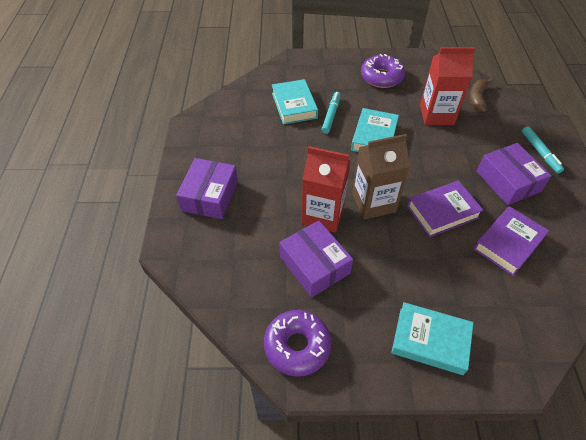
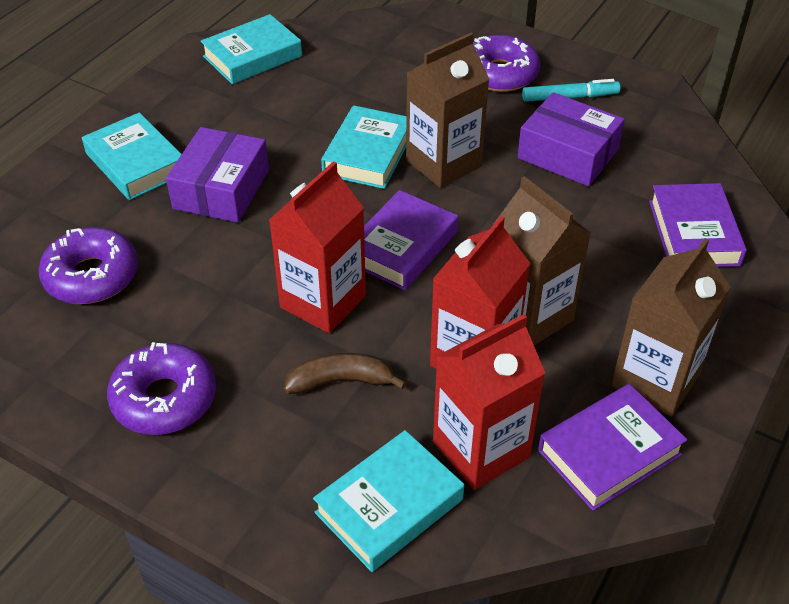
brown carton: [352,134,410,220] = 1 -> [406,33,489,188] [493,176,591,345] [611,238,731,417] = 3
purple book: [407,181,484,237] [474,206,549,276] = 2 -> [364,190,458,290] [538,384,687,511] [649,183,747,267] = 3
purple box: [176,158,238,219] [279,220,353,297] [477,143,552,205] = 3 -> [166,127,269,223] [518,92,625,186] = 2
purple donut: [264,310,332,377] [361,54,405,88] = 2 -> [38,227,138,304] [107,342,216,435] [473,35,540,92] = 3
red carton: [302,146,351,233] [420,47,475,125] = 2 -> [269,161,366,333] [430,216,531,369] [433,314,545,490] = 3
turquoise book: [272,79,318,125] [351,108,399,152] [391,302,474,375] = 3 -> [82,112,182,200] [200,14,302,84] [313,430,464,572] [321,105,407,189] = 4
turquoise marker: [321,92,341,134] [522,126,564,173] = 2 -> [522,79,620,102] = 1

